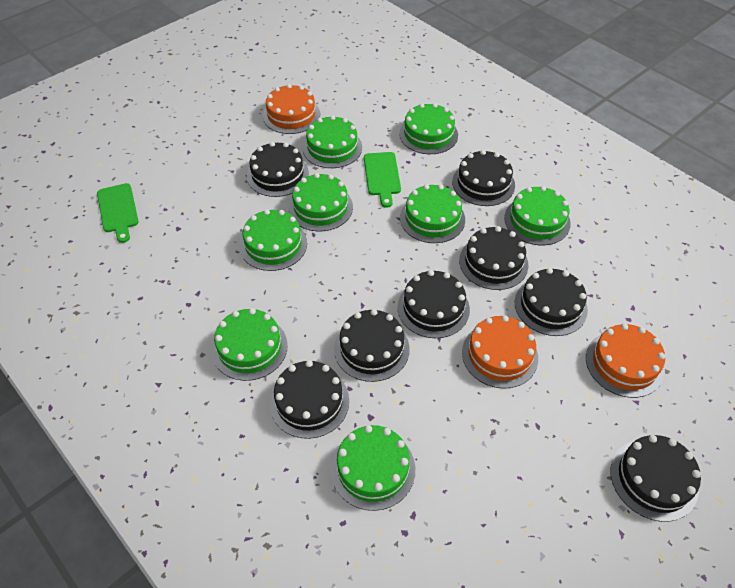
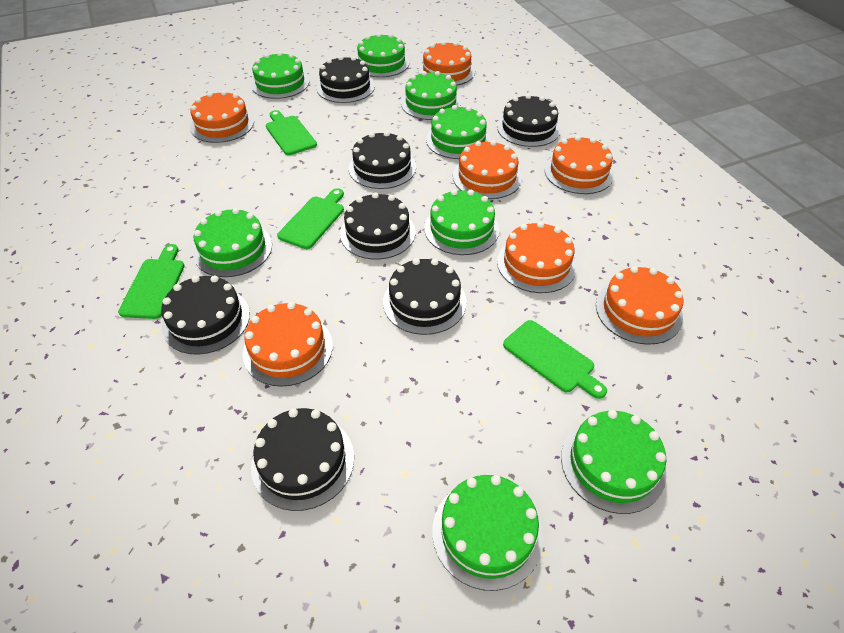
black cake: [247,142,309,197] [270,360,349,439] [334,309,410,382] [397,270,470,338] [452,150,515,206] [459,226,528,290] [515,268,588,336] [610,435,701,522] = 8 -> [161,275,250,355] [251,408,354,511] [316,56,375,103] [340,193,415,259] [349,131,416,189] [383,258,467,335] [497,94,561,147] = 7
green cutting board: [97,183,139,243] [364,152,401,208] = 2 -> [118,244,185,319] [266,110,317,155] [277,188,344,249] [503,320,607,399] = 4
orange cake: [263,84,320,134] [462,315,538,389] [586,323,665,398] = 3 -> [190,91,254,143] [243,302,333,387] [419,41,475,85] [453,140,522,199] [497,222,577,293] [544,136,614,194] [596,266,684,345] = 7

